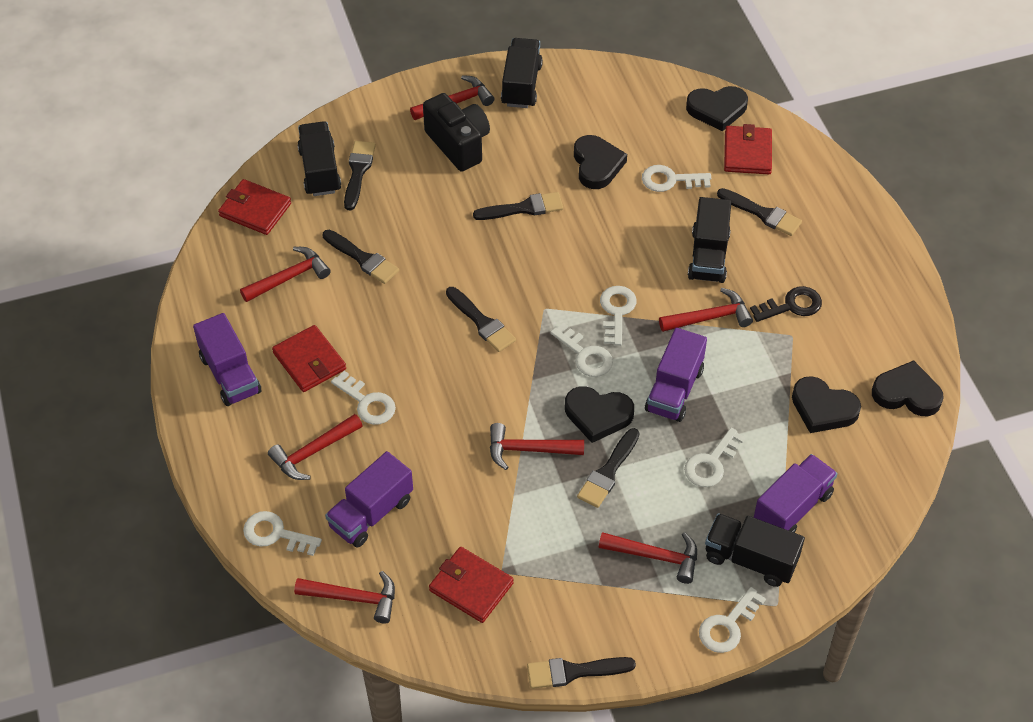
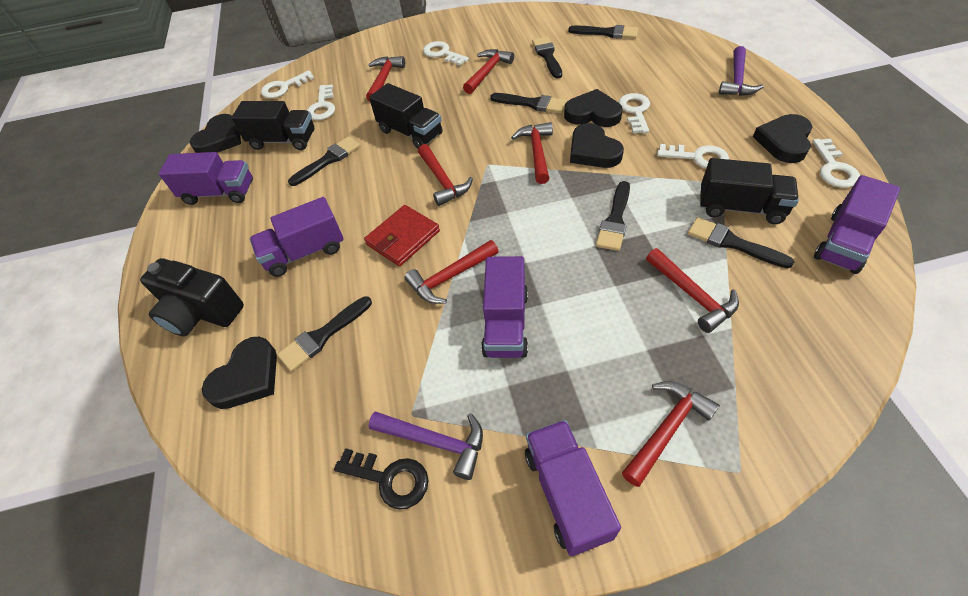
black truck: [297,121,341,196] [501,38,543,108] [688,197,731,283] [705,513,805,587] = 4 -> [231,101,314,150] [369,83,443,148] [700,158,799,224] = 3
purple hammer: none = 0 -> [368,411,483,480] [719,46,764,96] = 2
purple truck: [193,313,261,406] [325,451,413,548] [645,328,707,422] [754,454,838,533] = 4 -> [159,152,253,205] [250,197,344,277] [481,256,528,358] [525,420,621,556] [814,175,901,274] = 5
red wallet: [218,179,291,235] [272,325,346,392] [429,547,514,623] [724,124,772,174] = 4 -> [364,205,440,266] = 1
white key: [243,511,322,556] [331,371,396,425] [550,322,613,377] [600,286,637,346] [642,165,711,192] [684,428,746,487] [699,587,766,653] = 7 -> [261,70,314,98] [307,84,335,120] [423,41,469,66] [618,93,650,133] [657,144,729,168] [812,139,860,188] = 6

